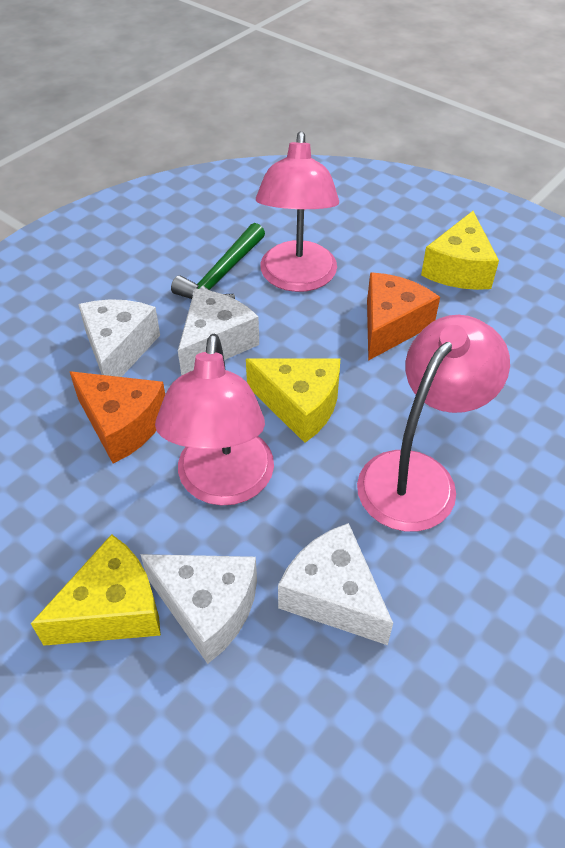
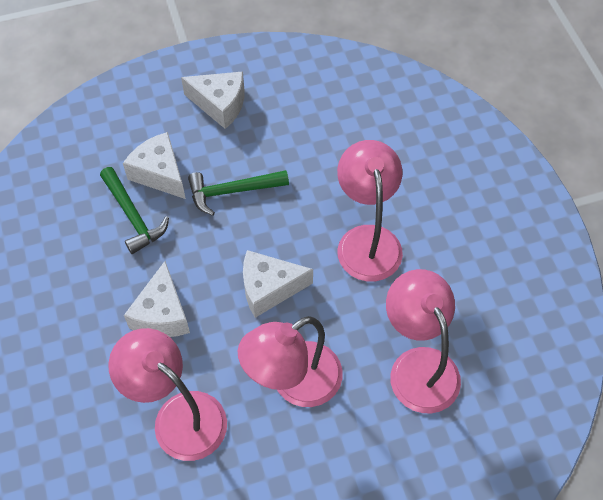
green hammer: [171,223,265,299] = 1 -> [100,167,169,254] [188,170,289,216] = 2
orange cheese: [69,371,165,464] [367,273,440,361] = 2 -> none = 0
pink lamp: [155,334,274,506] [256,131,339,292] [357,315,510,532] = 3 -> [108,328,227,461] [238,316,343,407] [337,140,403,282] [386,269,461,413] = 4
yellow cheese: [30,534,161,646] [246,358,340,443] [421,211,499,290] = 3 -> none = 0

